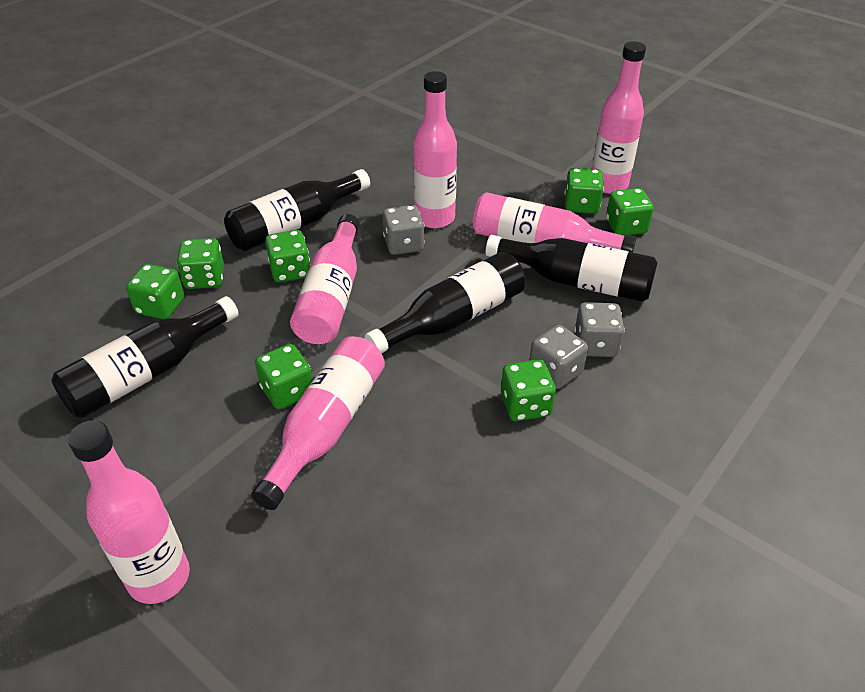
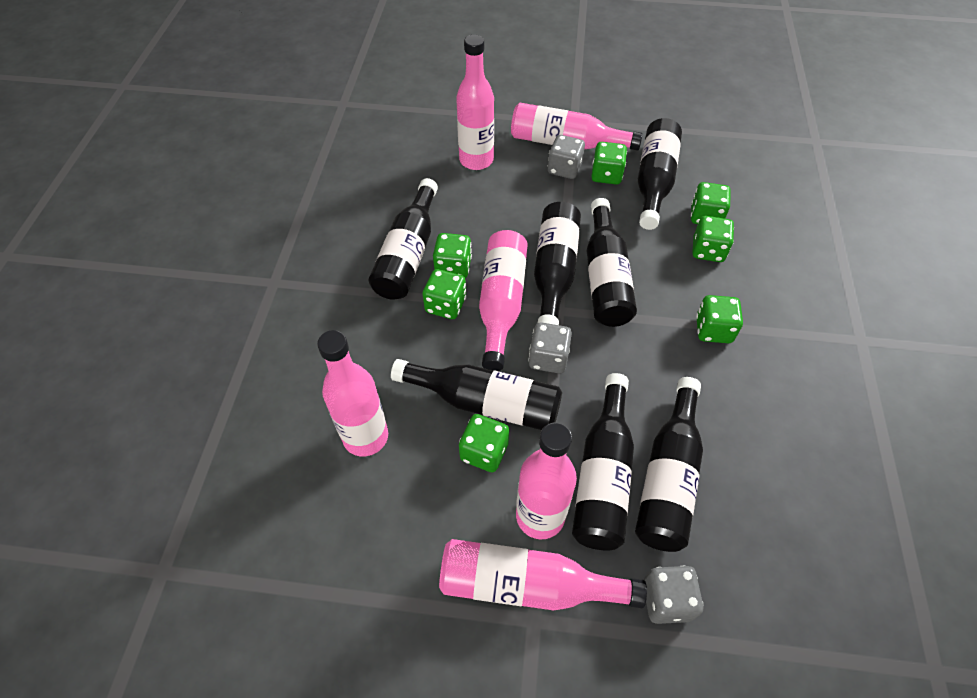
black bottle: [52,296,239,418] [224,169,370,251] [365,252,525,354] [485,235,658,302] = 4 -> [369,178,438,300] [391,359,562,430] [534,202,581,325] [572,373,634,550] [587,198,637,327] [635,377,703,552] [638,118,682,230] = 7

